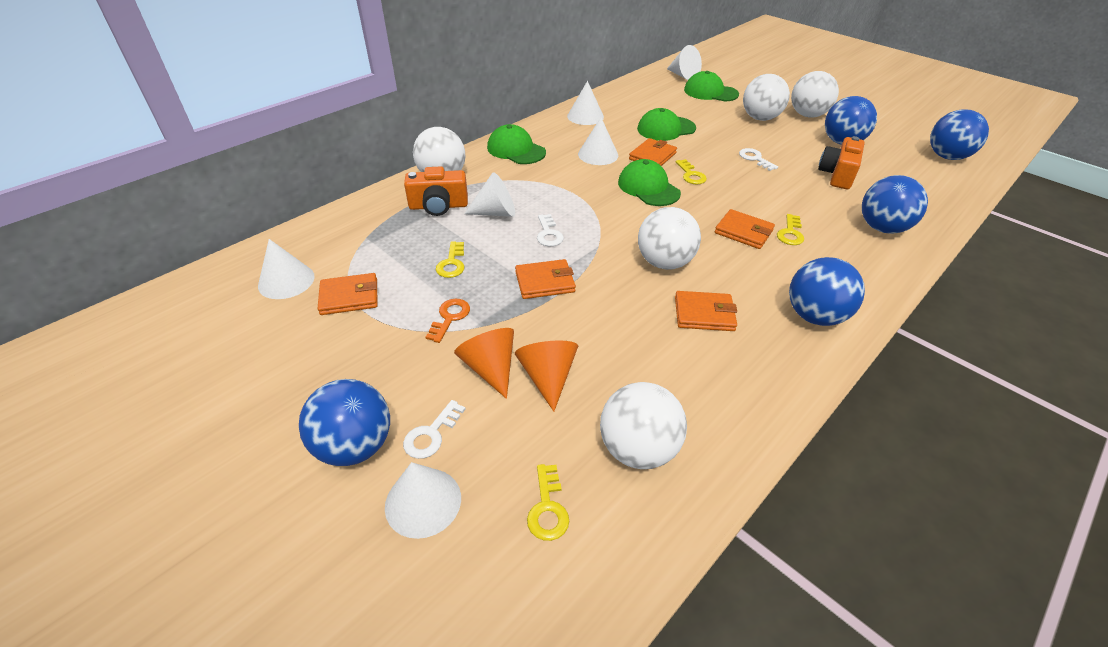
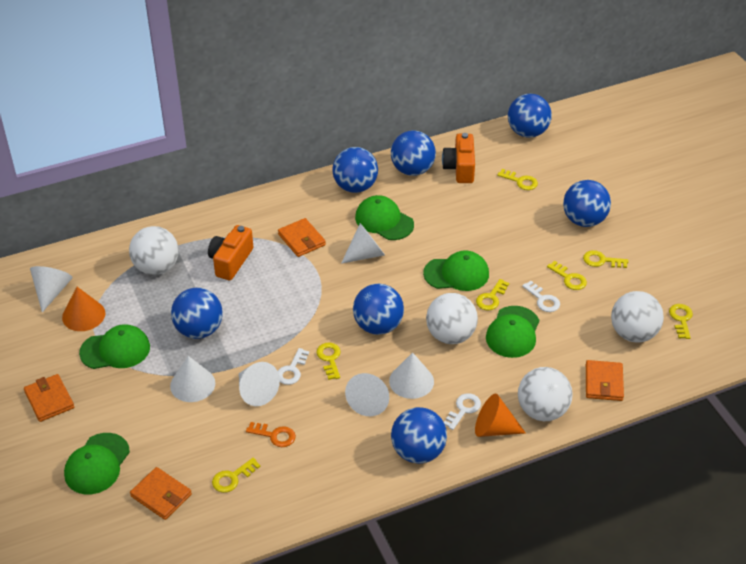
blue ball: [299,379,390,466] [789,257,865,326] [825,96,877,145] [862,175,928,234] [930,109,989,160] = 5 -> [171,288,223,339] [332,147,378,193] [353,284,404,335] [391,130,436,176] [391,407,447,464] [508,94,552,138] [563,180,611,227] = 7
green cap: [487,124,546,164] [618,159,681,206] [637,108,696,141] [684,71,739,102] = 4 -> [64,433,130,494] [79,324,150,369] [355,195,414,240] [423,250,489,291] [486,306,539,358] = 5
orange wallet: [318,273,378,315] [515,259,576,299] [629,138,677,166] [675,291,737,331] [715,209,775,249] = 5 -> [24,374,74,422] [130,467,192,520] [278,218,326,257] [586,360,624,401] = 4
white ball: [413,127,465,172] [600,382,687,469] [638,207,701,270] [743,74,790,121] [791,71,839,118] = 5 -> [129,226,179,275] [426,293,478,344] [518,367,573,421] [611,291,664,342] = 4
yellow key: [436,241,465,278] [527,464,569,541] [676,159,707,184] [777,214,804,245] = 4 -> [212,458,261,493] [316,342,341,380] [476,279,509,310] [497,169,538,190] [547,261,587,290] [583,250,628,268] [669,304,693,339] = 7

